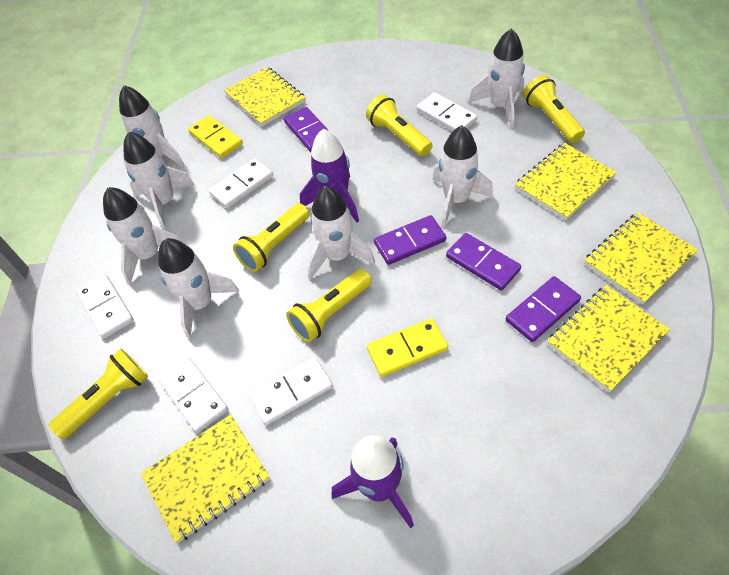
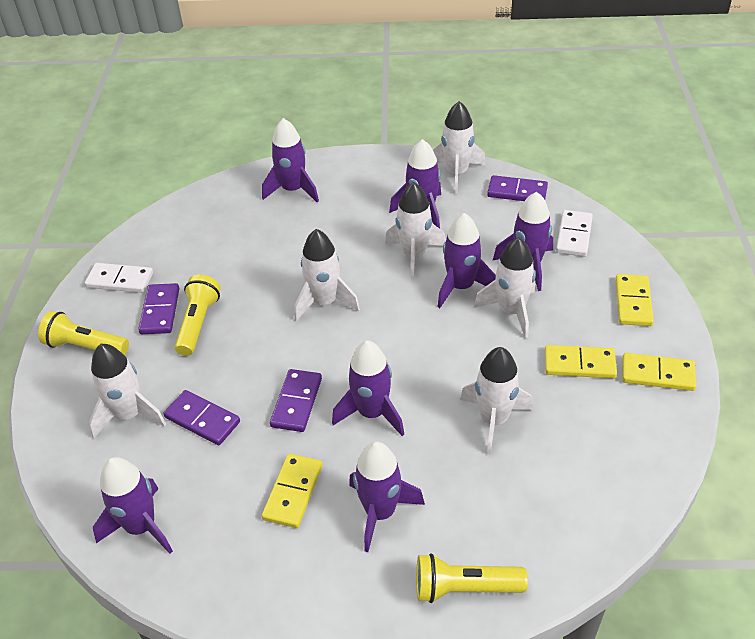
purple rocket: [300,129,359,222] [332,435,414,528] = 2 -> [93,457,173,554] [262,118,319,203] [332,341,404,436] [349,441,425,552] [389,139,441,229] [438,213,496,308] [493,192,553,291] = 7
white domino: [76,275,134,339] [158,357,228,433] [209,158,273,208] [249,357,333,425] [417,92,477,131] = 5 -> [85,263,153,293] [556,210,593,257] = 2
white rocket: [103,187,182,285] [119,85,185,170] [123,132,195,229] [158,238,239,338] [307,186,375,280] [432,125,493,227] [468,28,525,128] = 7 -> [89,344,166,439] [294,229,360,321] [385,182,446,281] [433,101,486,194] [460,347,533,455] [474,237,536,339] = 6
yellow domino: [188,115,243,158] [367,318,448,377] = 2 -> [262,454,323,528] [545,345,617,378] [616,274,654,326] [622,353,696,391] = 4
yellow flashlight: [49,349,148,439] [233,203,309,272] [286,269,372,342] [366,94,433,156] [523,75,585,143] = 5 -> [38,311,129,355] [175,275,221,356] [416,553,528,603] = 3
yellow notebook: [141,415,270,543] [224,67,306,126] [515,143,617,220] [548,285,670,393] [584,212,698,304] = 5 -> none = 0

